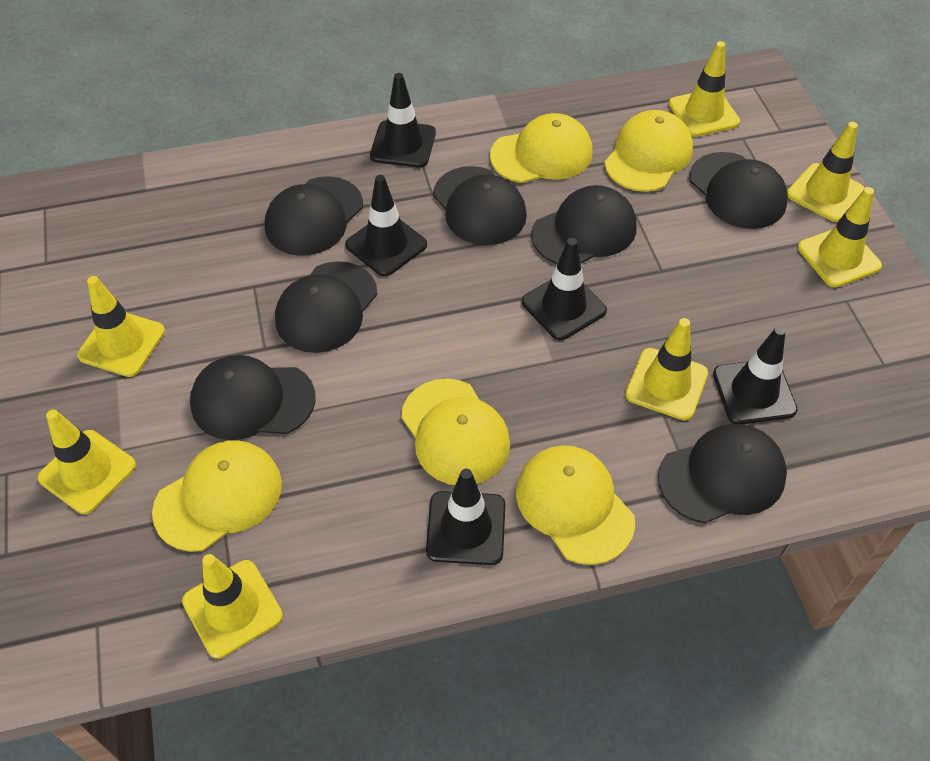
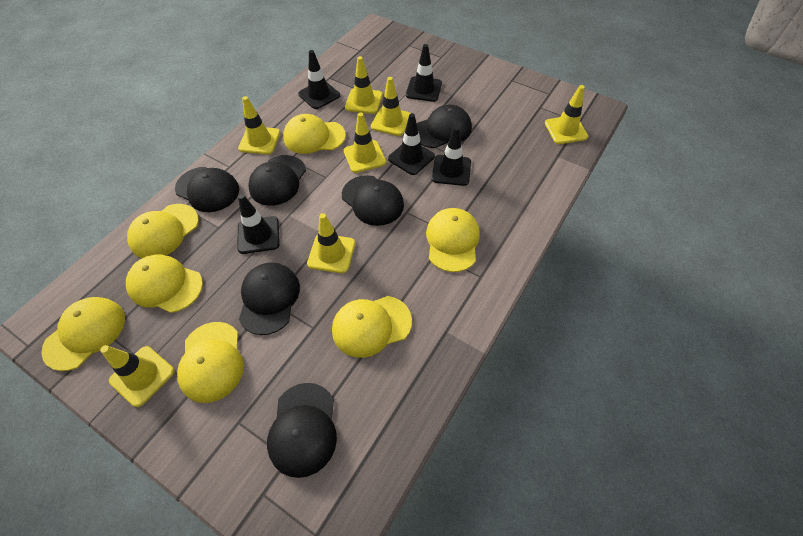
black cap: [190,355,316,440] [265,176,363,256] [275,261,377,353] [433,166,527,245] [531,185,636,264] [658,424,787,523] [689,152,788,229] = 7 -> [175,167,239,212] [239,262,300,335] [248,155,306,206] [267,383,337,478] [342,175,404,226] [417,104,472,148] = 6
yellow cap: [152,440,282,552] [401,379,510,485] [490,113,592,183] [516,445,635,565] [604,110,693,192] = 5 -> [41,297,125,371] [126,254,203,313] [127,204,199,258] [177,322,244,403] [283,114,346,154] [332,296,412,358] [426,208,480,272] = 7

